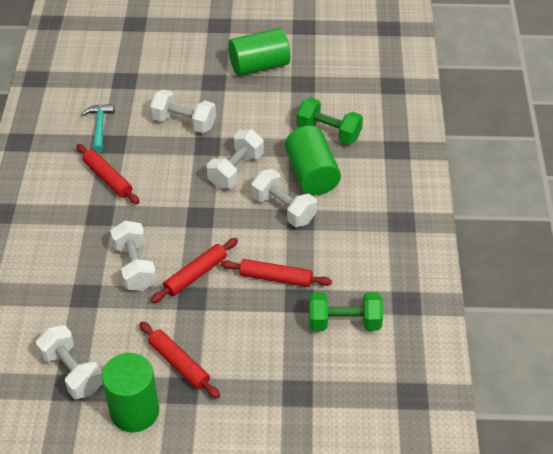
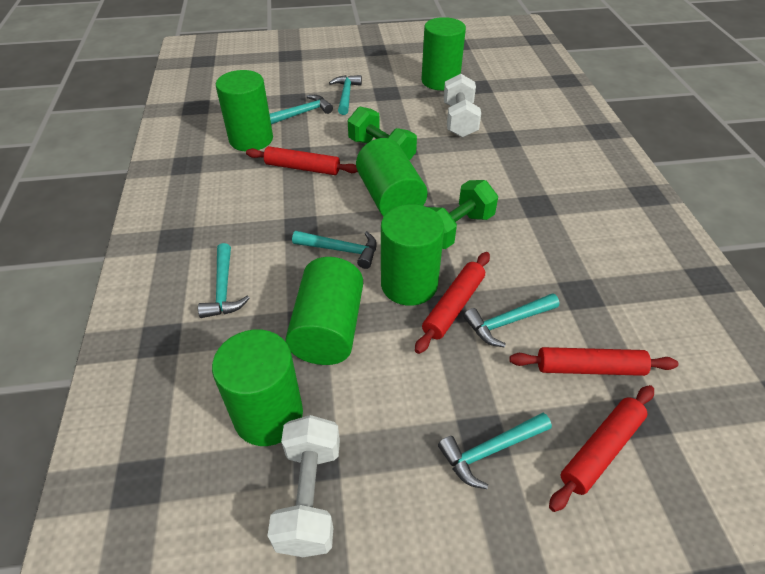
green cylinder: [102,353,159,433] [228,28,290,76] [285,126,341,195] = 3 -> [212,329,303,446] [216,70,273,152] [286,257,363,365] [356,138,427,216] [381,204,444,306] [421,17,466,90] = 6
turquoise hammer: [82,104,114,153] = 1 -> [198,243,250,318] [269,95,333,124] [292,231,377,269] [329,75,362,115] [438,413,552,489] [464,293,559,347] = 6
white dumbbell: [36,325,103,399] [110,221,157,291] [150,89,216,133] [207,130,264,188] [251,169,317,227] = 5 -> [267,415,340,557] [444,74,481,138] = 2

